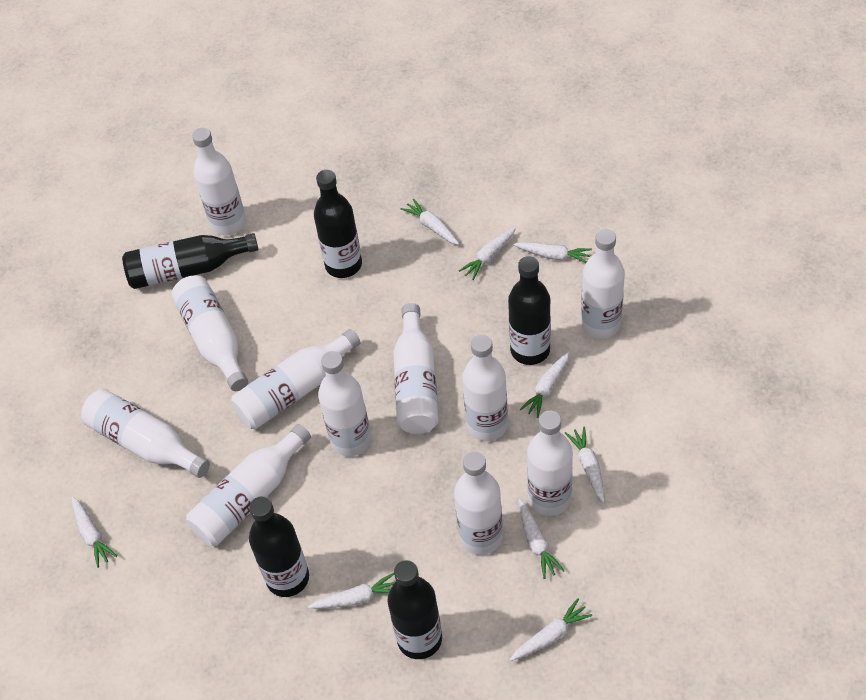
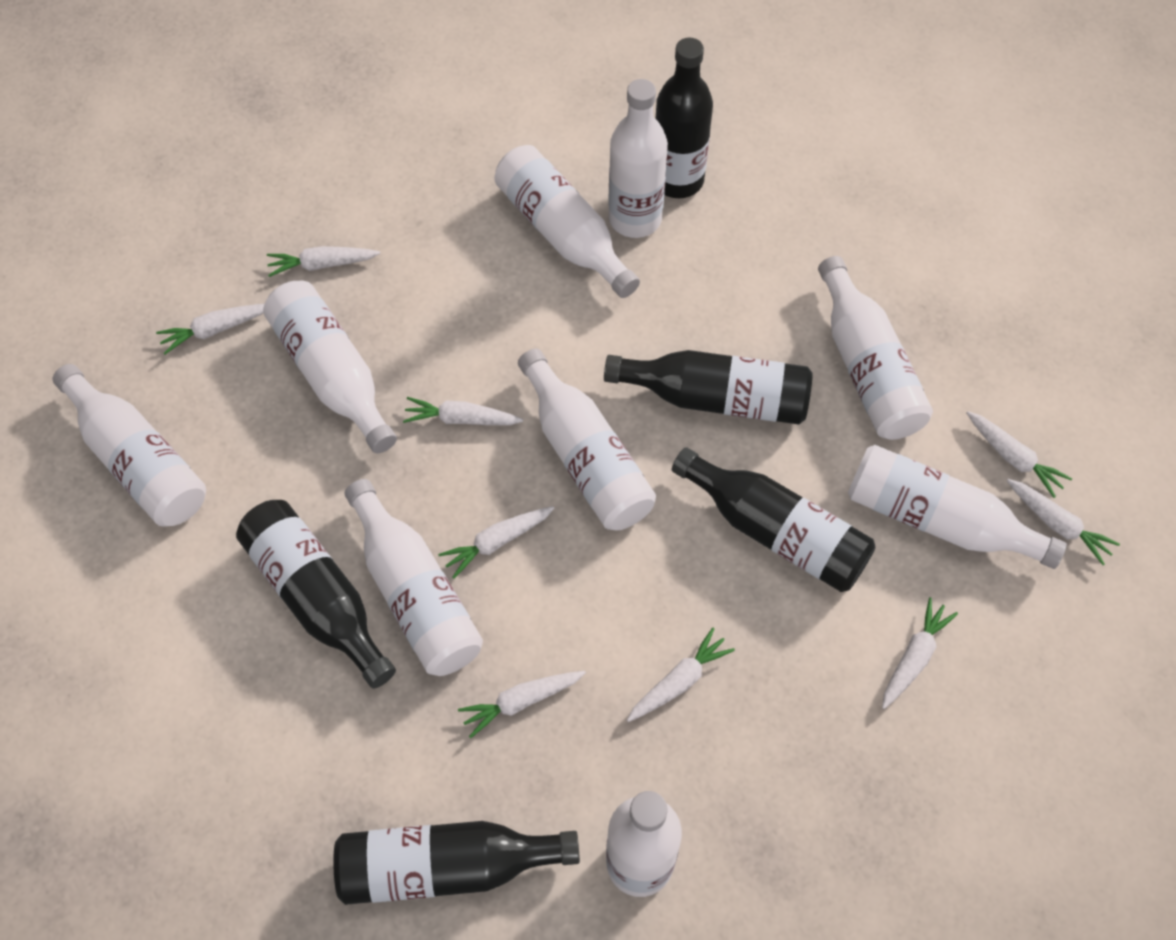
white bottle: [81,389,210,478] [171,275,248,391] [186,424,311,546] [192,128,246,235] [231,329,361,429] [318,351,371,457] [393,303,439,434] [454,451,503,555] [462,334,508,441] [527,411,573,516] [581,229,625,339] = 11 -> [53,364,206,527] [263,281,397,453] [344,479,483,676] [494,145,640,298] [518,348,656,531] [606,791,682,897] [608,79,668,238] [818,256,933,440] [848,445,1067,569] = 9

